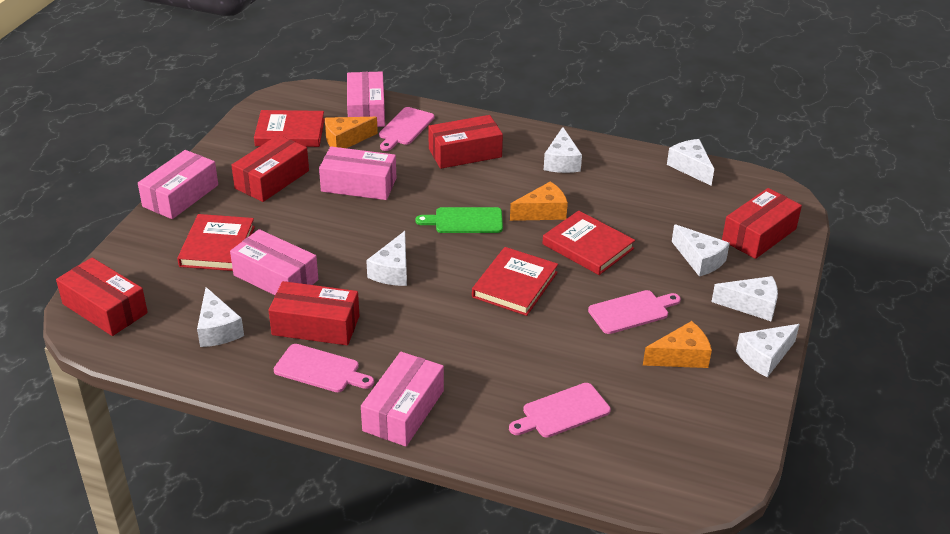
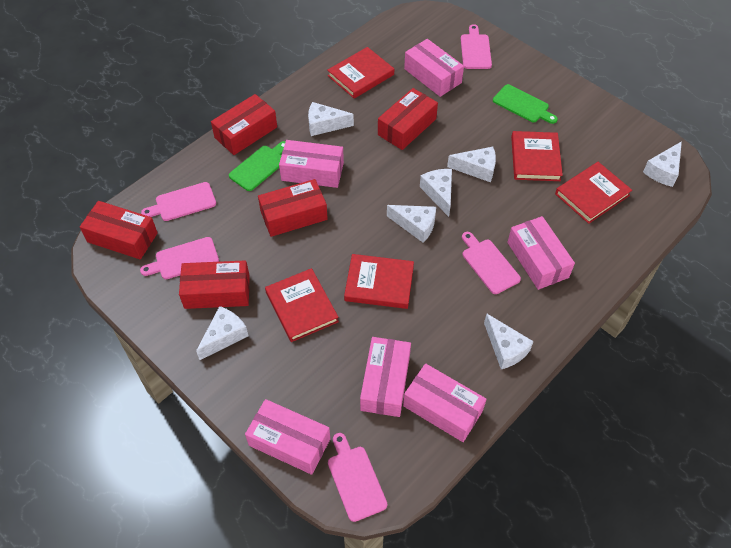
green cutting board: [415,207,503,233] = 1 -> [229,141,286,191] [493,84,558,124] = 2
orange cheese: [325,117,378,148] [510,181,568,221] [643,321,712,368] = 3 -> none = 0
pink box: [138,150,218,219] [230,229,318,295] [319,147,396,200] [347,72,385,127] [361,352,444,447] = 5 -> [245,399,330,475] [279,140,344,188] [360,337,411,417] [403,363,486,442] [404,39,464,97] [507,216,575,290] = 6
pink cutting board: [274,344,374,392] [379,107,434,151] [509,383,611,438] [588,290,681,334] = 4 -> [140,237,219,279] [141,182,216,221] [328,433,387,522] [461,24,492,69] [462,232,521,294] = 5
red book: [177,214,255,271] [254,110,325,147] [472,247,558,316] [542,211,635,275] = 4 -> [265,268,339,342] [327,47,394,99] [344,254,414,309] [511,131,563,181] [555,162,632,224] = 5

